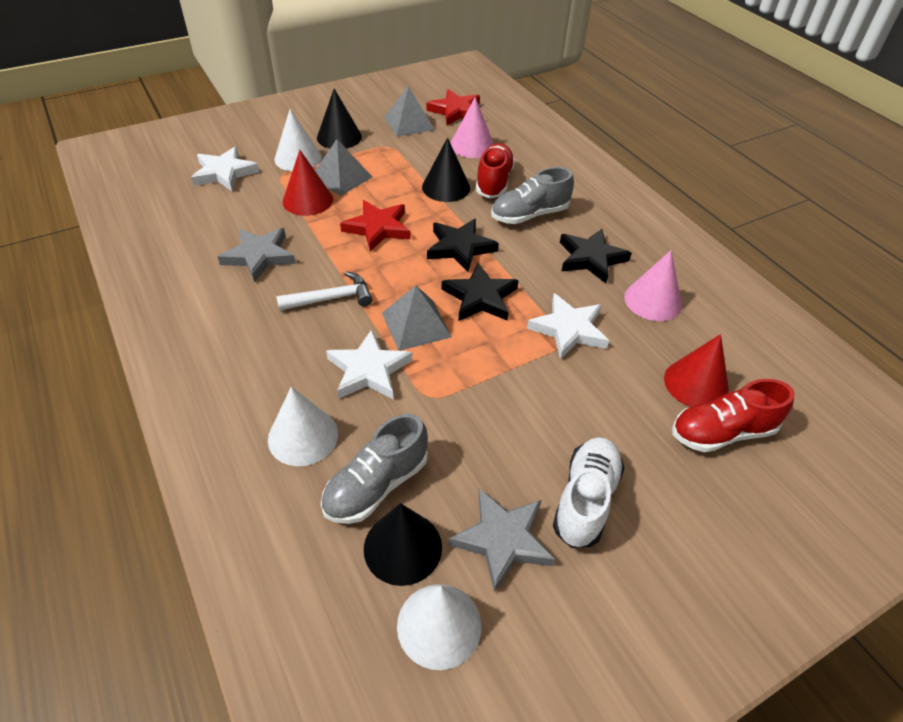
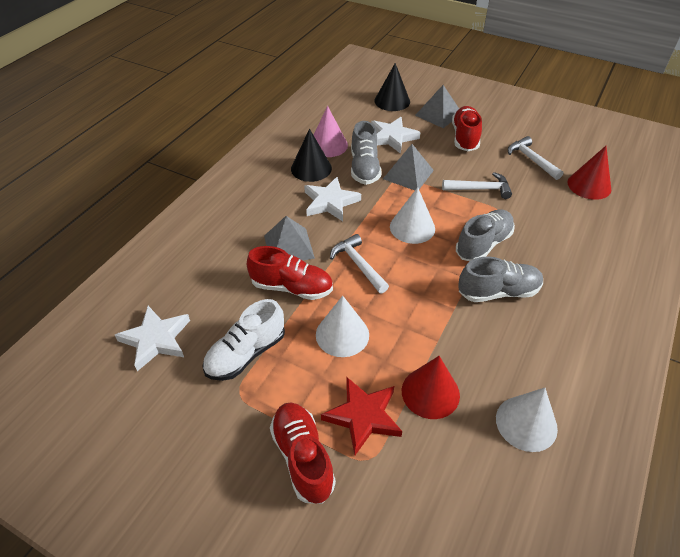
black cone: [317,89,362,149] [364,503,442,586] [422,137,470,202] = 3 -> [291,129,332,182] [374,63,410,111] = 2
black star: [427,219,499,272] [441,263,519,321] [560,229,632,283] = 3 -> none = 0
grey shoe: [321,414,428,524] [491,167,574,224] = 2 -> [351,121,382,185] [456,209,515,261] [458,257,543,302] = 3
grey star: [217,228,296,283] [449,489,555,592] = 2 -> none = 0
pink cone: [451,97,494,158] [624,250,682,321] = 2 -> [314,106,348,157] = 1
red shoe: [476,143,515,198] [672,379,795,452] = 2 -> [247,246,333,300] [270,402,336,504] [452,106,482,151] = 3
red star: [340,200,411,252] [426,89,480,126] = 2 -> [321,377,402,455] = 1
white hammer: [276,271,373,311] = 1 -> [330,234,389,293] [442,172,512,199] [508,136,564,180] = 3

